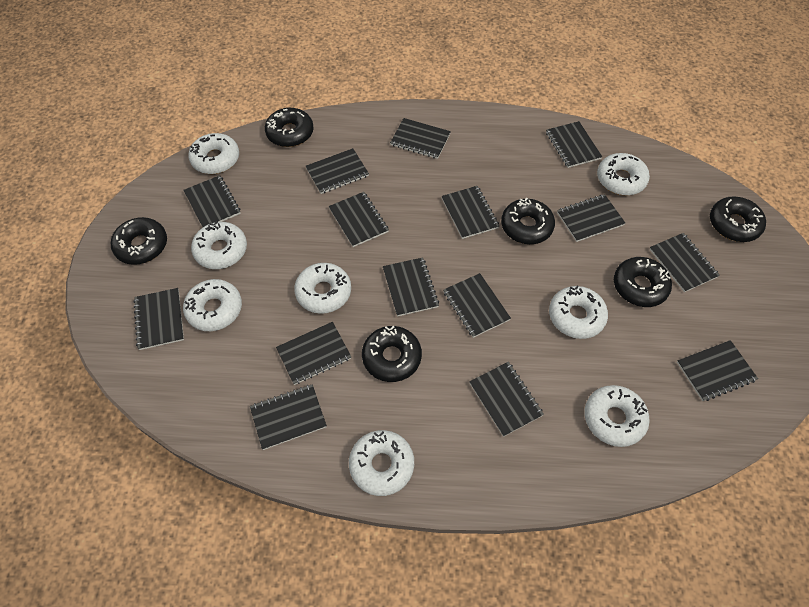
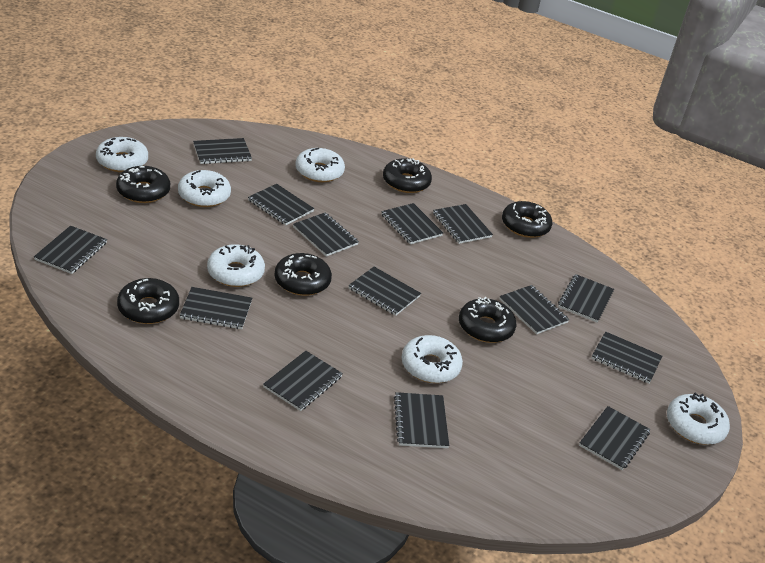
black notebook: [133,288,184,350] [183,175,241,227] [250,384,327,450] [276,322,351,385] [306,148,369,194] [329,192,389,247] [383,257,439,317] [390,118,451,159] [441,186,499,239] [443,273,511,338] [469,362,544,437] [546,121,602,168] [557,194,625,242] [649,233,720,292] [677,340,758,401] = 15 -> [34,226,107,274] [180,287,252,329] [193,138,252,164] [248,184,314,225] [263,351,343,411] [293,213,359,257] [348,267,421,316] [381,203,443,244] [394,392,449,448] [433,204,493,244] [500,285,569,335] [558,274,614,323] [579,406,651,470] [591,332,662,384] = 14
white donut: [183,279,242,331] [188,133,239,174] [191,221,247,269] [294,263,351,314] [349,430,414,496] [549,286,608,339] [584,385,650,447] [597,153,650,195] = 8 -> [96,137,148,172] [178,170,231,207] [207,244,265,287] [295,148,345,182] [401,335,463,383] [667,393,730,445] = 6

